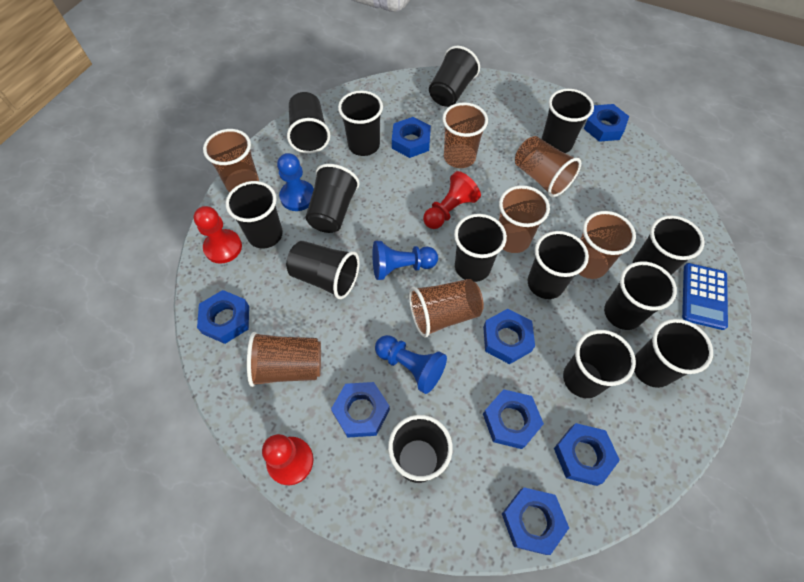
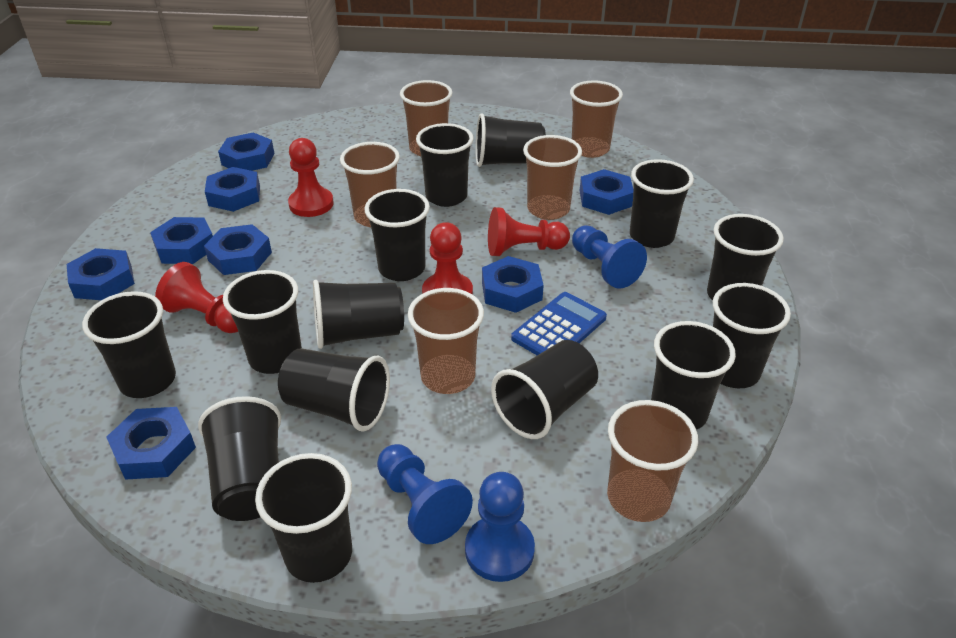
brown cup: [203,129,259,192] [247,332,321,387] [409,279,484,337] [442,102,488,168] [499,185,550,253] [515,136,581,197] [579,211,636,279] = 7 -> [340,142,400,227] [400,80,453,156] [408,288,484,394] [523,135,582,220] [570,80,623,158] [607,400,698,522] = 6
red pawn: [193,206,242,264] [262,434,313,485] [423,171,481,229] = 3 -> [155,262,238,333] [288,138,334,217] [422,222,473,295] [488,207,570,256] = 4

